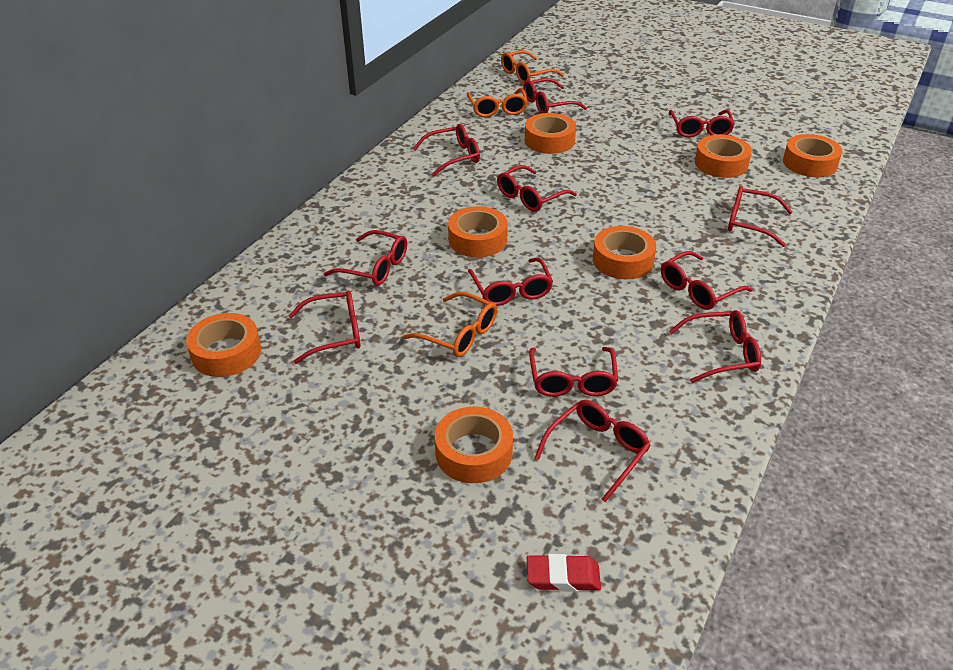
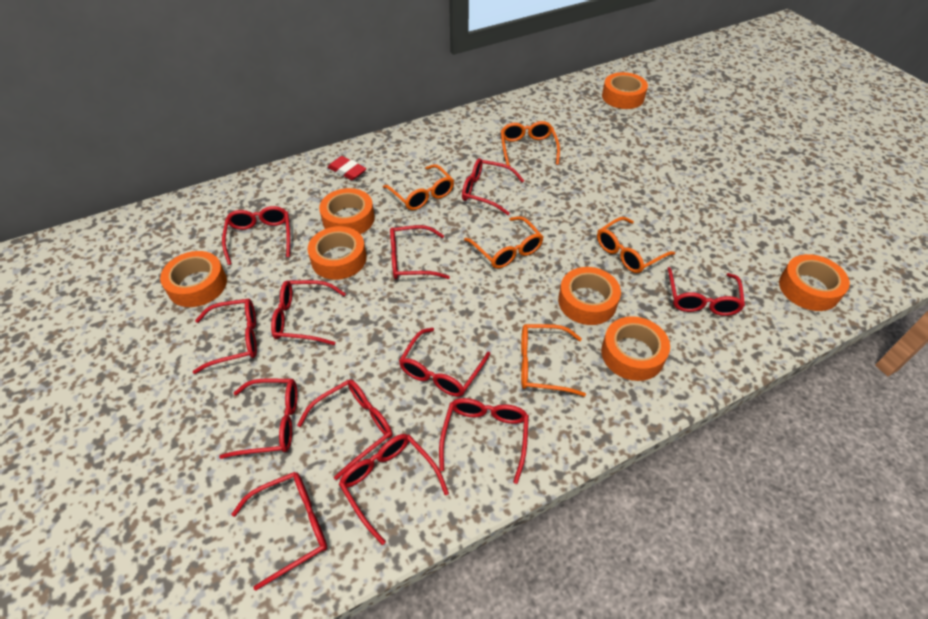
orange glasses: [403,292,497,357] [467,88,528,117] [501,50,564,84] = 3 -> [383,164,454,210] [464,216,543,269] [501,121,560,166] [521,324,586,397] [597,217,675,273] = 5

